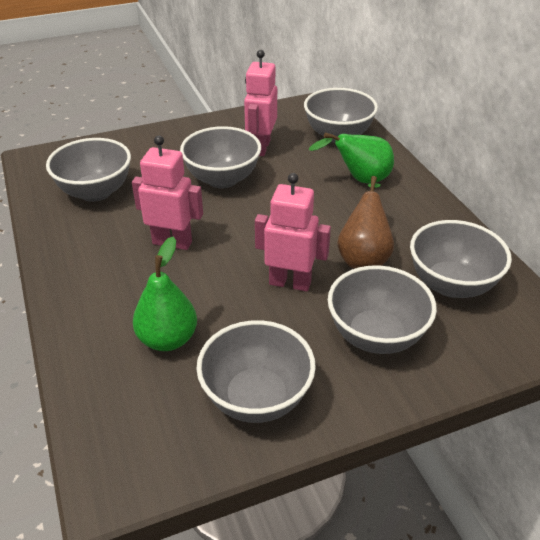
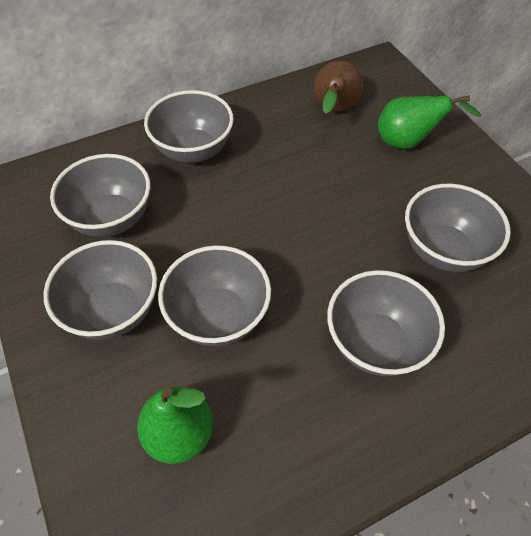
pink robot: [132,135,203,250] [244,50,277,156] [255,173,331,292] = 3 -> none = 0

